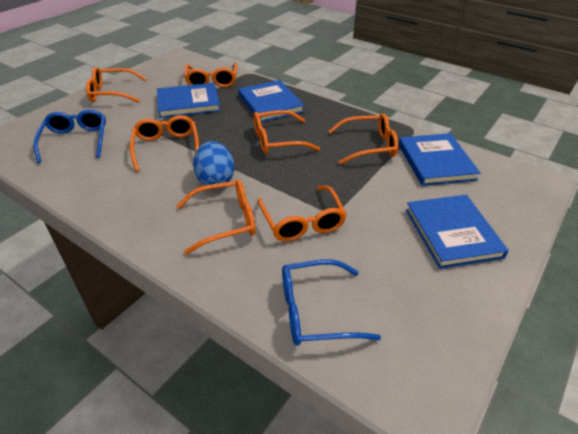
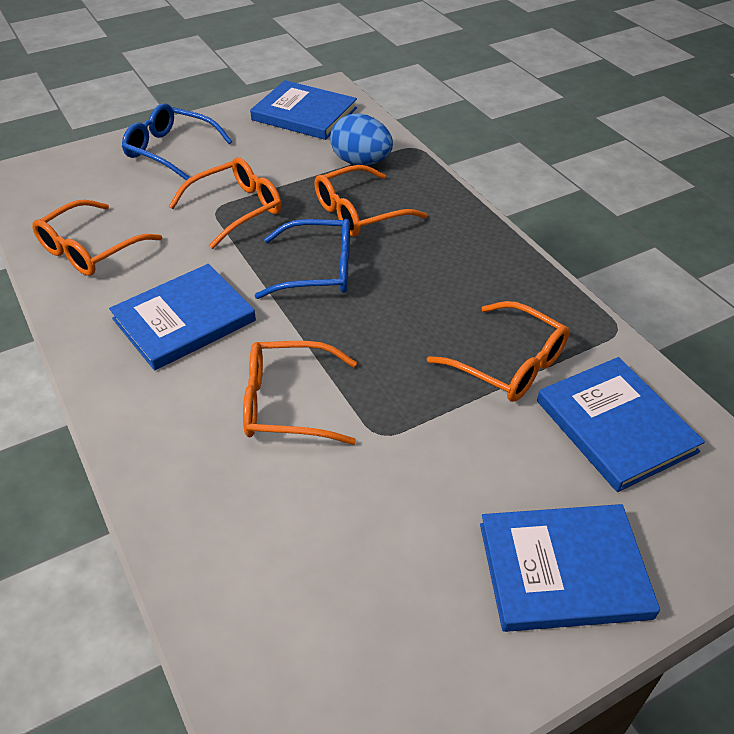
orange glasses: [86,67,146,103] [130,115,199,172] [176,179,256,254] [184,62,237,87] [253,110,320,154] [258,186,347,242] [329,113,398,165] = 7 -> [32,200,162,276] [169,157,282,249] [243,341,357,445] [314,165,427,237] [427,301,569,402] = 5

